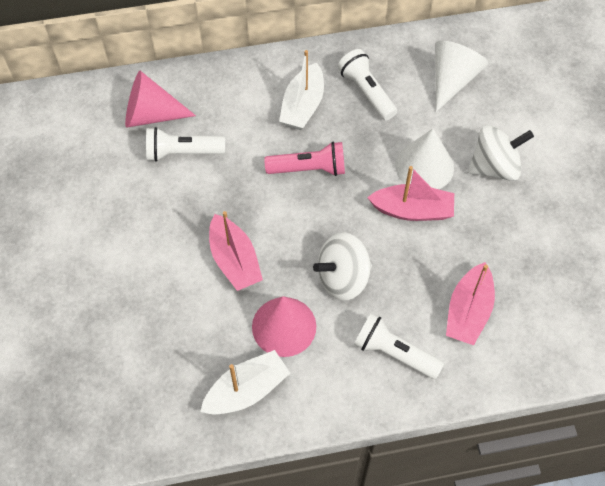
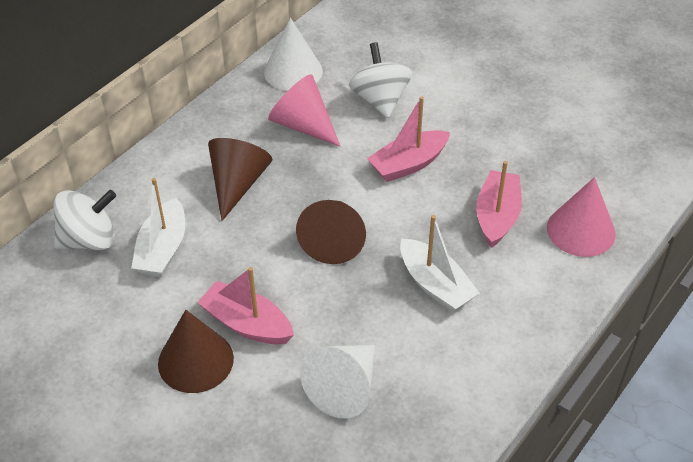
brown cone: none = 0 -> [158,310,234,393] [208,138,272,221] [296,200,366,264] = 3
pink flashlight: [264,142,345,176] = 1 -> none = 0
white flashlight: [146,127,225,162] [338,49,397,120] [354,314,444,379] = 3 -> none = 0

